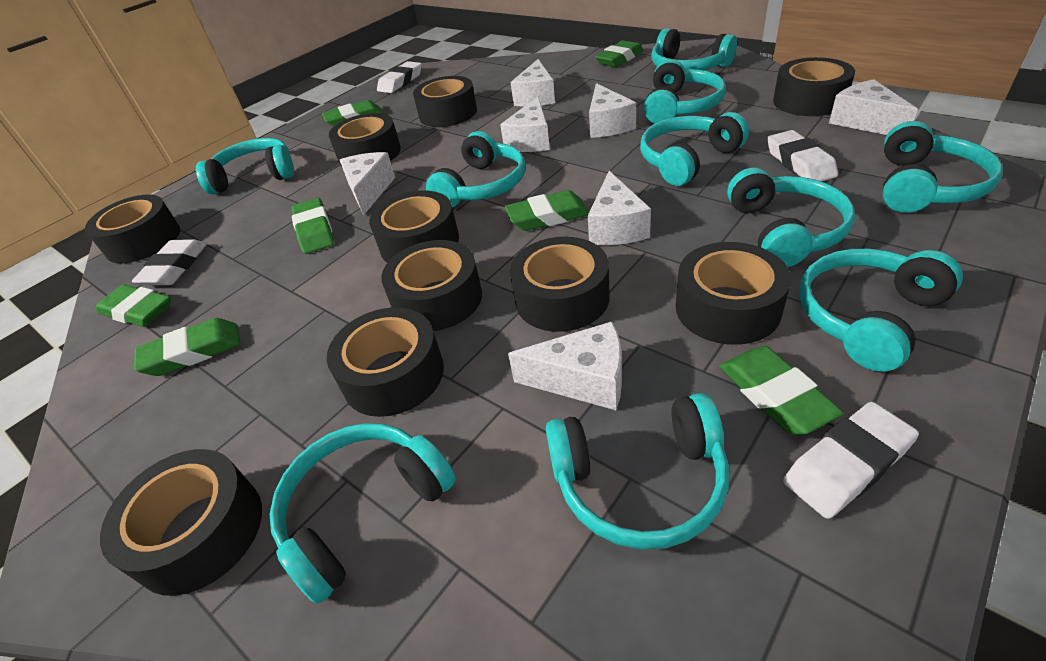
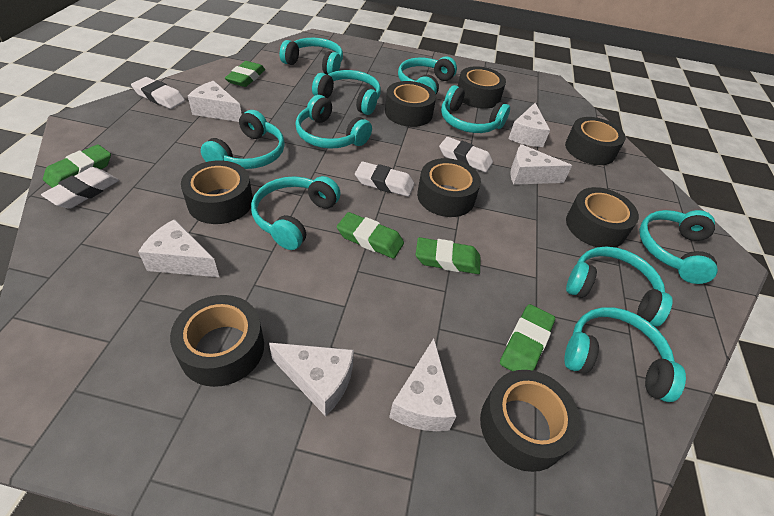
black tape: [85,195,180,263] [100,449,262,596] [327,307,444,417] [329,113,401,167] [369,190,459,263] [381,240,482,331] [413,76,477,127] [510,237,610,332] [676,242,791,345] [773,57,855,116] = 10 -> [170,295,264,387] [181,160,253,224] [385,81,436,127] [417,158,481,217] [458,66,506,109] [480,370,581,472] [565,117,626,165] [566,187,639,247] = 8
green eraser: [96,285,171,327] [134,318,240,376] [292,198,334,254] [322,100,384,127] [505,190,589,231] [595,40,644,67] [719,346,844,434] = 7 -> [43,144,111,188] [225,61,265,87] [337,212,404,259] [416,237,480,274] [500,304,555,371] = 5
white cheese: [340,152,396,216] [500,97,550,152] [508,322,622,410] [511,59,555,106] [588,171,651,245] [589,83,636,138] [829,79,918,135] = 7 -> [138,219,219,277] [188,81,242,122] [269,343,354,416] [389,338,457,431] [508,103,550,147] [510,144,572,185] = 6

